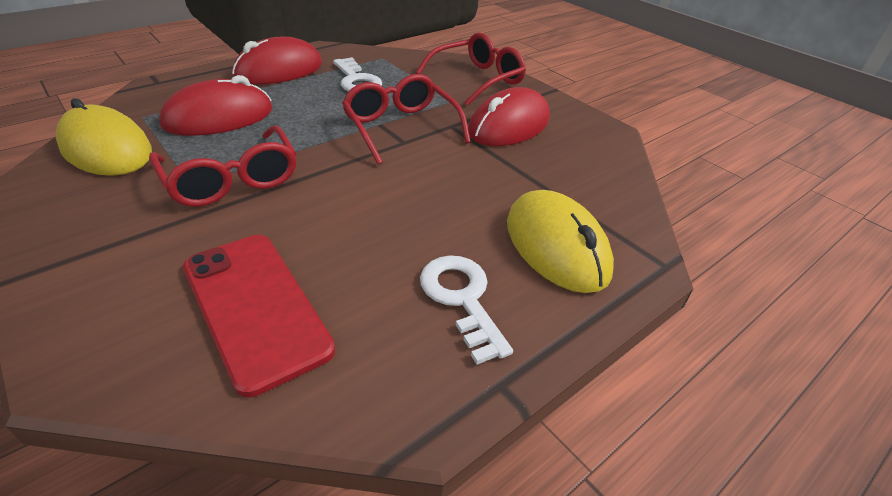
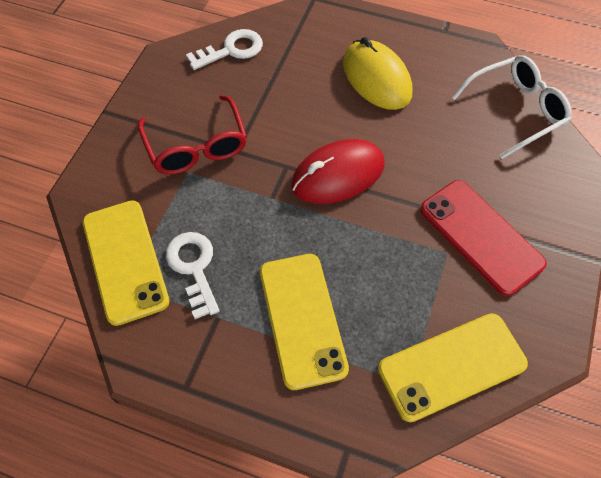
red glasses: [149,126,296,207] [342,74,471,165] [416,33,526,106] = 3 -> [138,95,247,175] = 1
red mouse: [159,75,272,136] [232,37,322,84] [468,87,550,146] = 3 -> [291,139,385,204] = 1
white glasses: none = 0 -> [451,55,572,159] = 1
yellow mouse: [56,98,152,176] [507,190,614,293] = 2 -> [343,37,413,110] = 1
yellow phone: none = 0 -> [83,200,170,326] [260,254,349,390] [378,313,528,422] = 3

